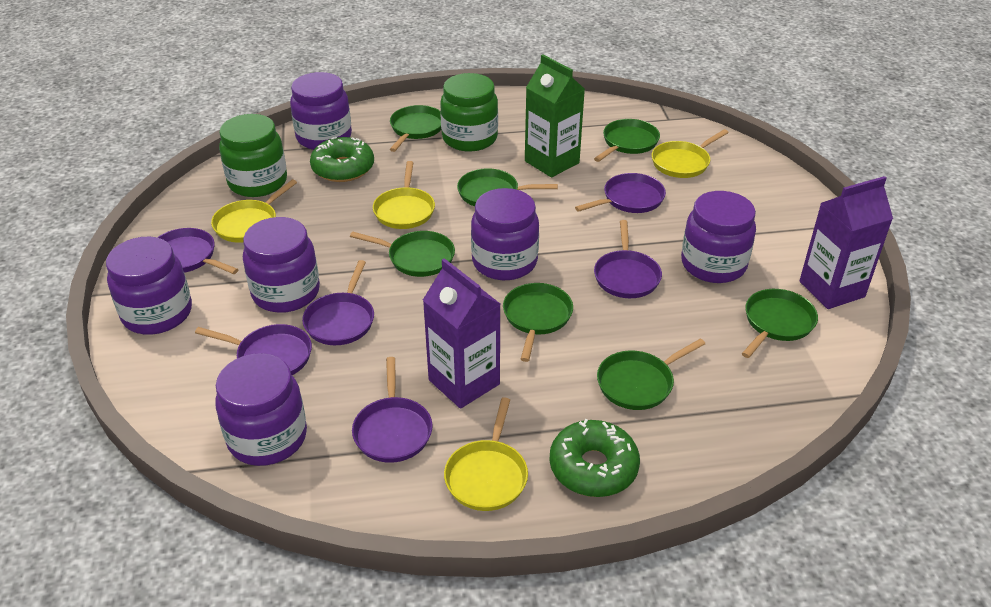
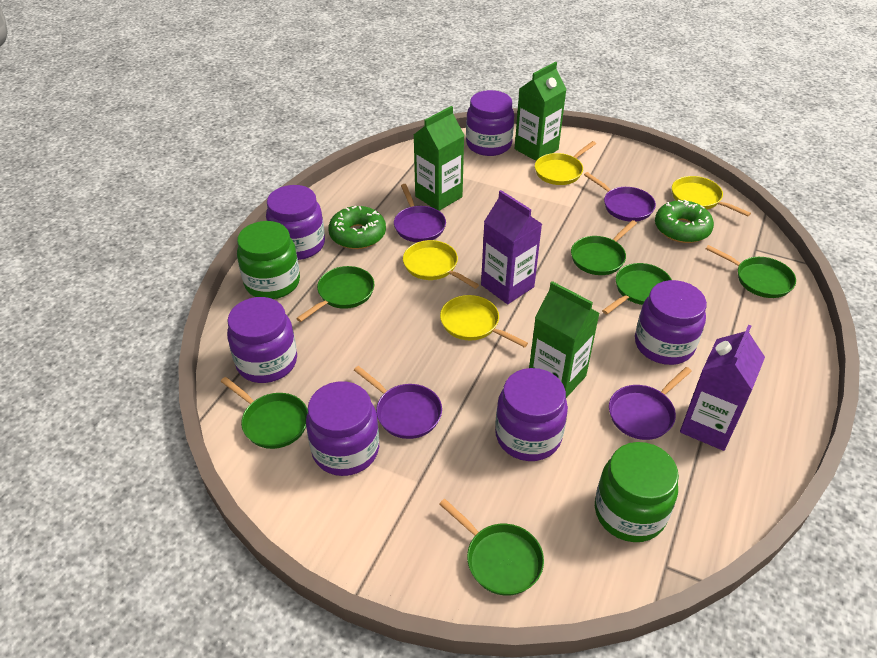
green carton: [525,55,585,177] = 1 -> [414,106,465,211] [515,62,567,161] [529,281,600,398] = 3
green pan: [350,231,455,277] [389,105,442,152] [457,168,558,206] [503,283,573,362] [594,119,660,162] [597,338,705,410] [742,289,818,358] = 7 -> [221,377,308,449] [296,266,374,322] [439,499,544,596] [571,220,637,275] [602,263,672,314] [706,245,796,298] = 6
purple pan: [157,228,239,274] [195,324,312,375] [302,260,374,345] [352,357,433,463] [575,173,666,213] [594,220,662,298] = 6 -> [354,366,442,439] [394,184,446,242] [584,172,656,222] [609,367,692,440] = 4

